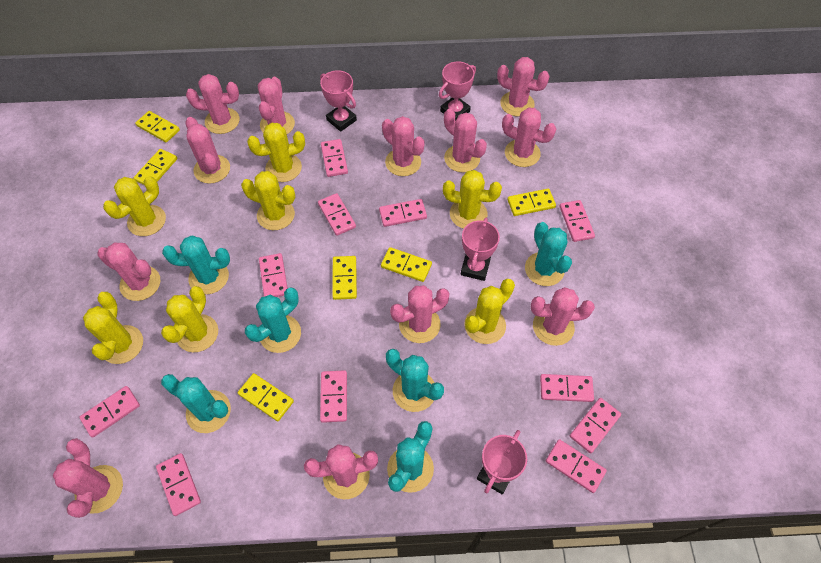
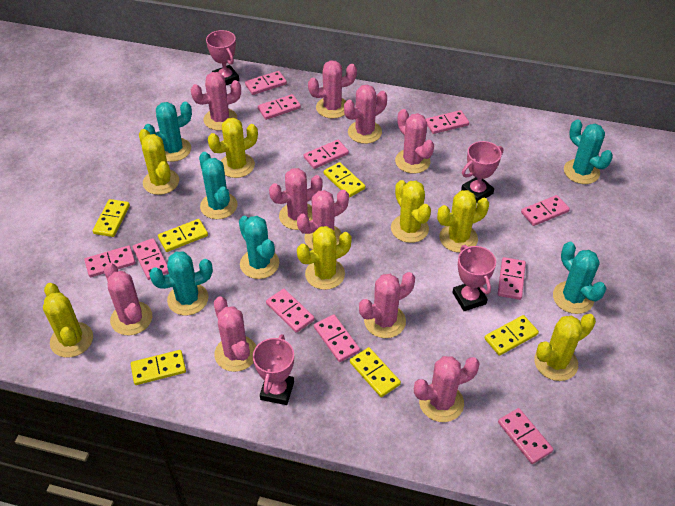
pink cactus: [53,438,123,518] [98,243,160,301] [185,117,230,184] [186,74,240,134] [258,77,295,134] [304,444,378,499] [382,116,425,176] [390,285,450,343] [444,109,487,173] [497,57,550,117] [502,107,556,167] [531,287,595,346] = 12 -> [104,263,152,335] [191,72,241,130] [214,296,256,372] [269,168,323,230] [297,189,349,250] [308,60,357,119] [344,84,387,144] [359,272,415,338] [395,109,434,174] [414,356,480,422] = 10

